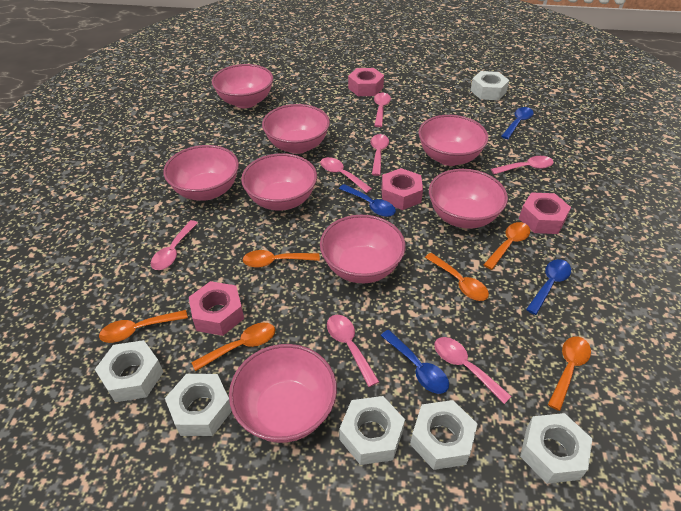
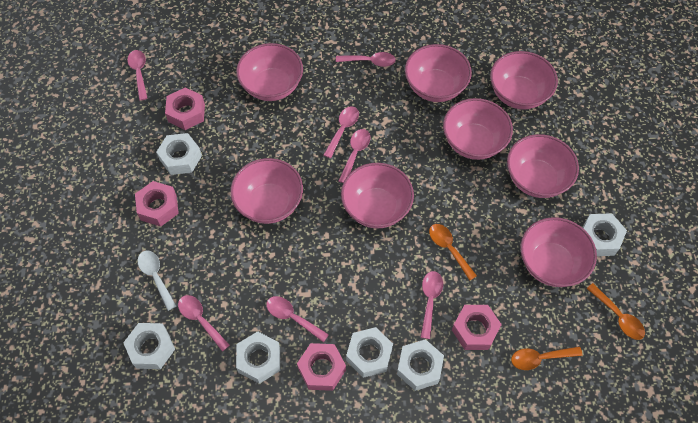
blue spoon: [339,184,396,217] [381,330,449,394] [501,107,534,139] [526,259,571,315] = 4 -> none = 0
orange spoon: [99,310,188,343] [191,322,275,371] [243,250,320,268] [425,253,489,301] [483,222,530,270] [548,336,591,411] = 6 -> [429,224,477,280] [511,346,583,370] [586,283,645,340] = 3
white spoon: none = 0 -> [138,250,176,311] = 1

